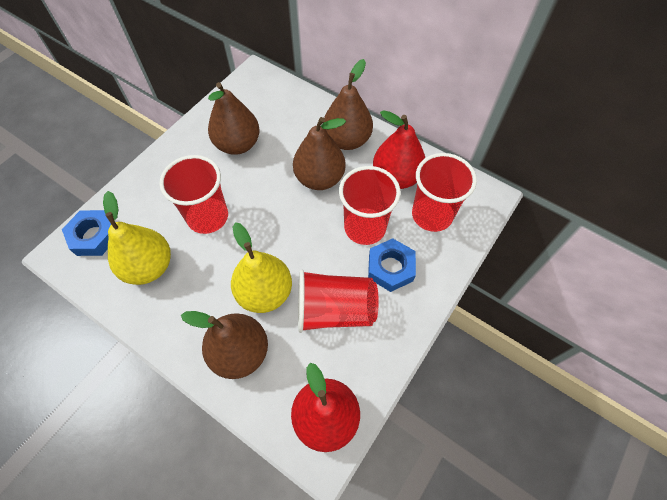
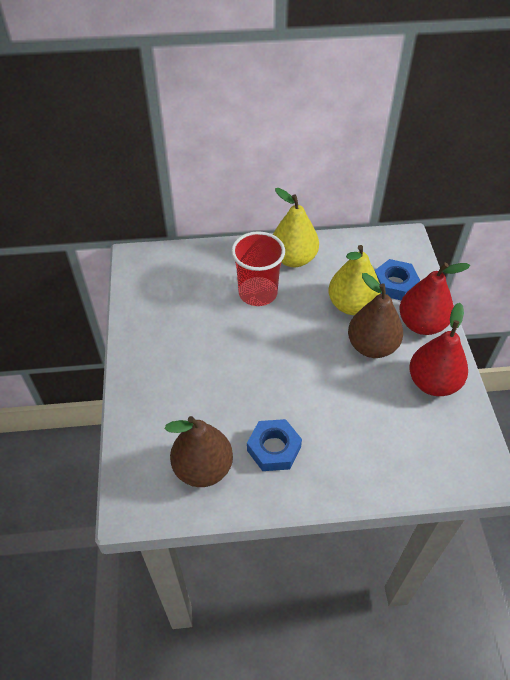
brown pear: [181,311,268,379] [208,82,260,155] [293,117,346,190] [323,59,373,150] = 4 -> [165,416,233,487] [348,273,403,358] = 2
red cup: [159,155,228,234] [298,270,379,333] [339,166,401,245] [412,153,477,232] = 4 -> [231,231,285,306] = 1

